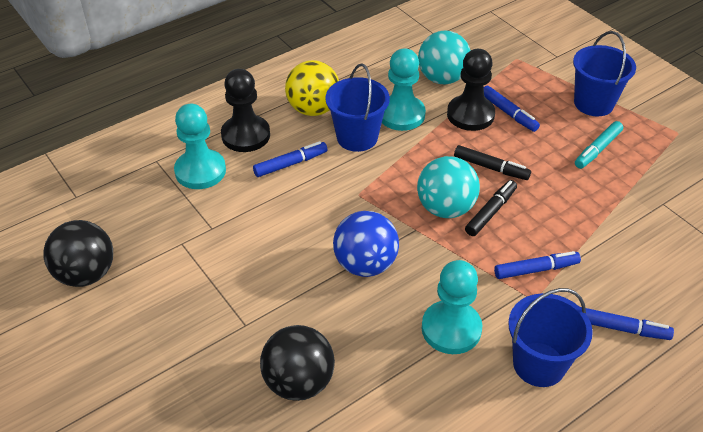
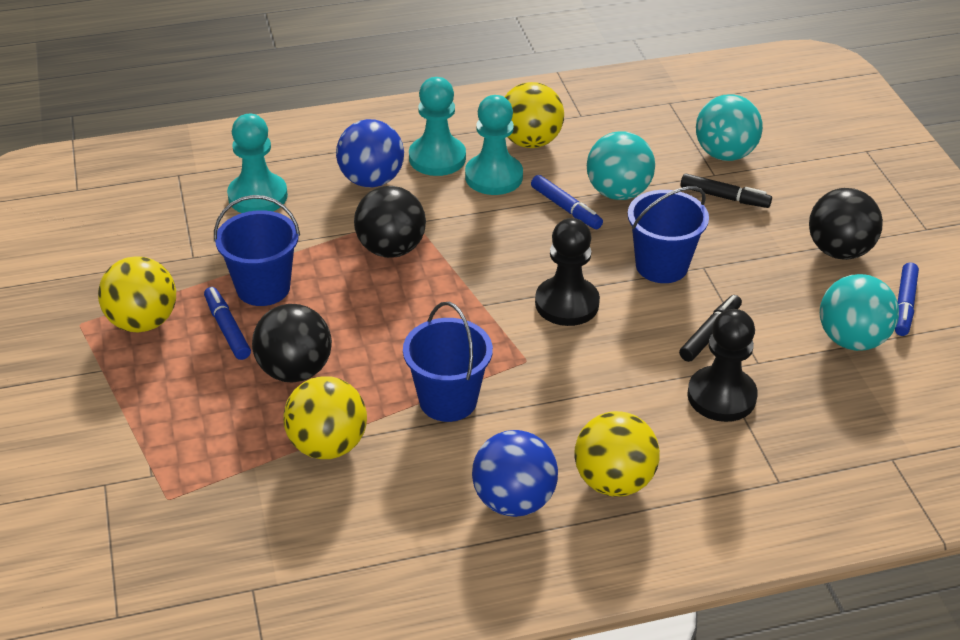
black ball: [43,220,113,287] [260,325,335,401] = 2 -> [252,304,332,382] [354,186,426,258] [809,188,883,260] = 3
blue ball: [333,211,399,277] = 1 -> [336,119,404,187] [472,430,558,517] = 2
blue marker: [253,141,328,177] [484,86,540,132] [494,251,581,279] [580,307,674,340] = 4 -> [204,287,251,360] [531,175,603,229] [895,263,919,336] = 3
turquoise ball: [417,156,480,218] [418,30,471,84] = 2 -> [587,131,655,200] [696,94,763,161] [820,274,899,351] = 3
turquoise marker: [575,121,623,169] = 1 -> none = 0
yellow ball: [285,60,339,116] = 1 -> [98,256,176,333] [283,376,367,459] [505,82,564,148] [574,411,660,497] = 4

